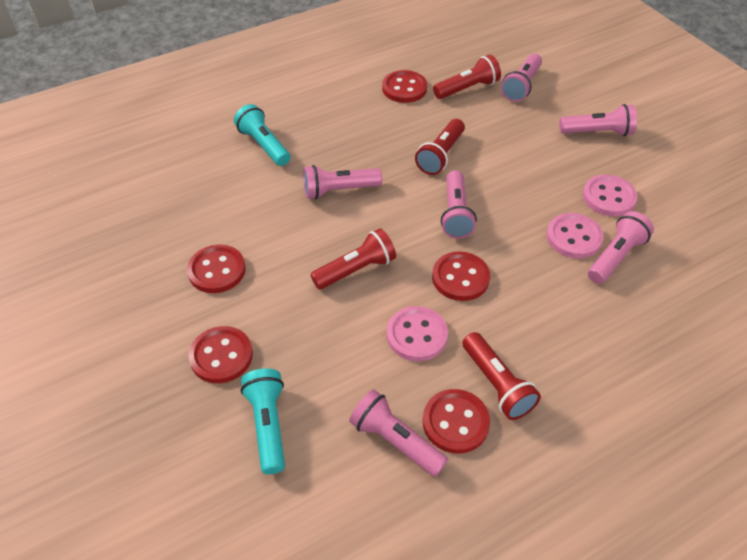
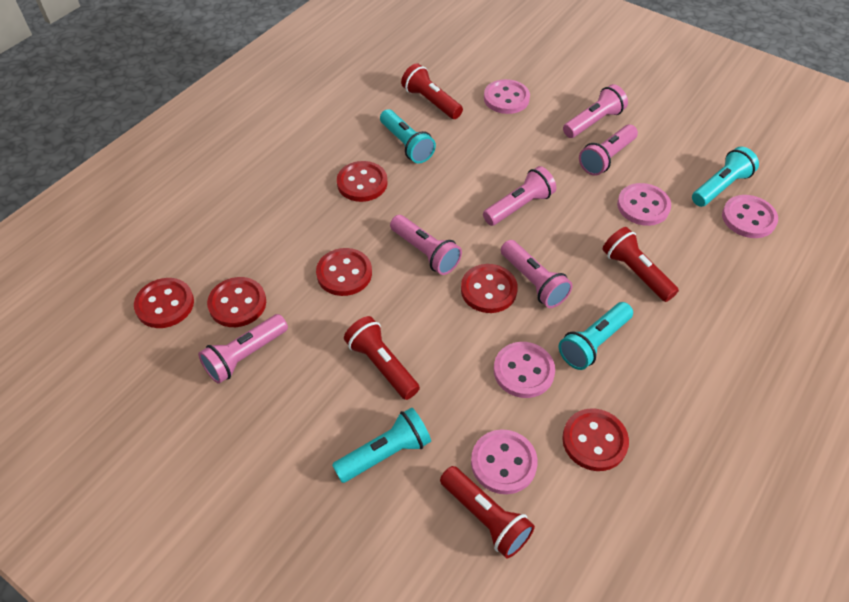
pink button: [387,306,448,361] [546,213,604,259] [582,175,638,216] = 3 -> [471,429,538,494] [484,79,530,114] [494,342,555,398] [617,183,671,226] [722,195,778,238] = 5
red button: [187,245,246,293] [189,326,253,383] [382,70,427,103] [423,389,490,454] [432,252,490,301] = 5 -> [134,278,194,328] [207,277,266,327] [316,248,372,296] [337,161,388,202] [461,264,518,313] [562,409,629,471] = 6
turquoise flashlight: [234,104,290,166] [241,368,285,474] = 2 -> [332,407,431,483] [380,109,436,164] [559,302,633,370] [692,147,759,207] = 4

